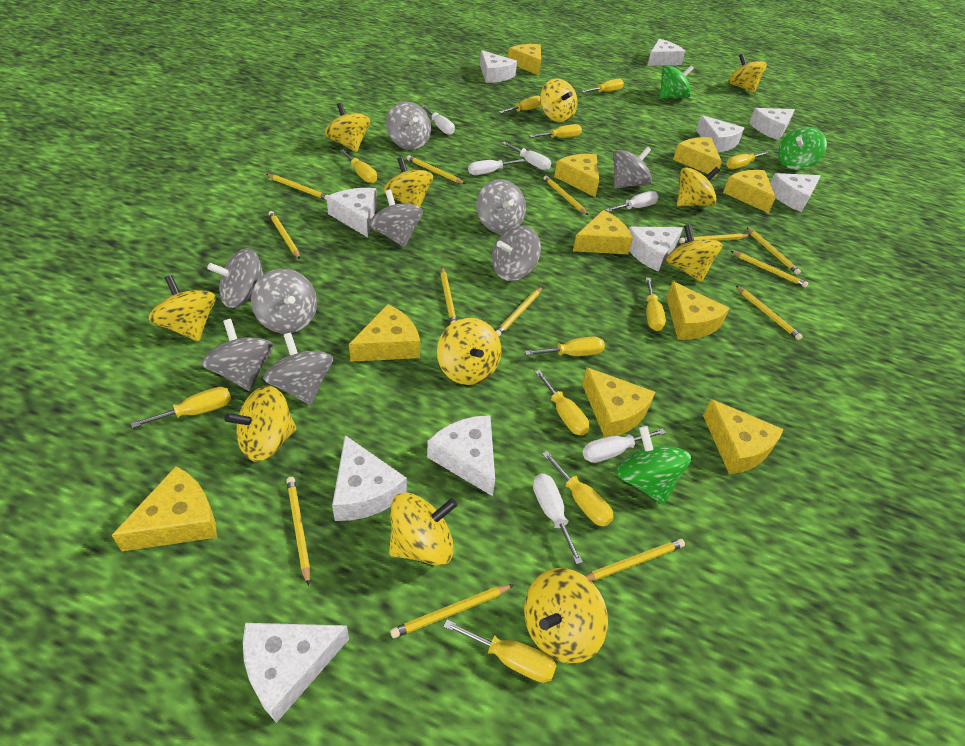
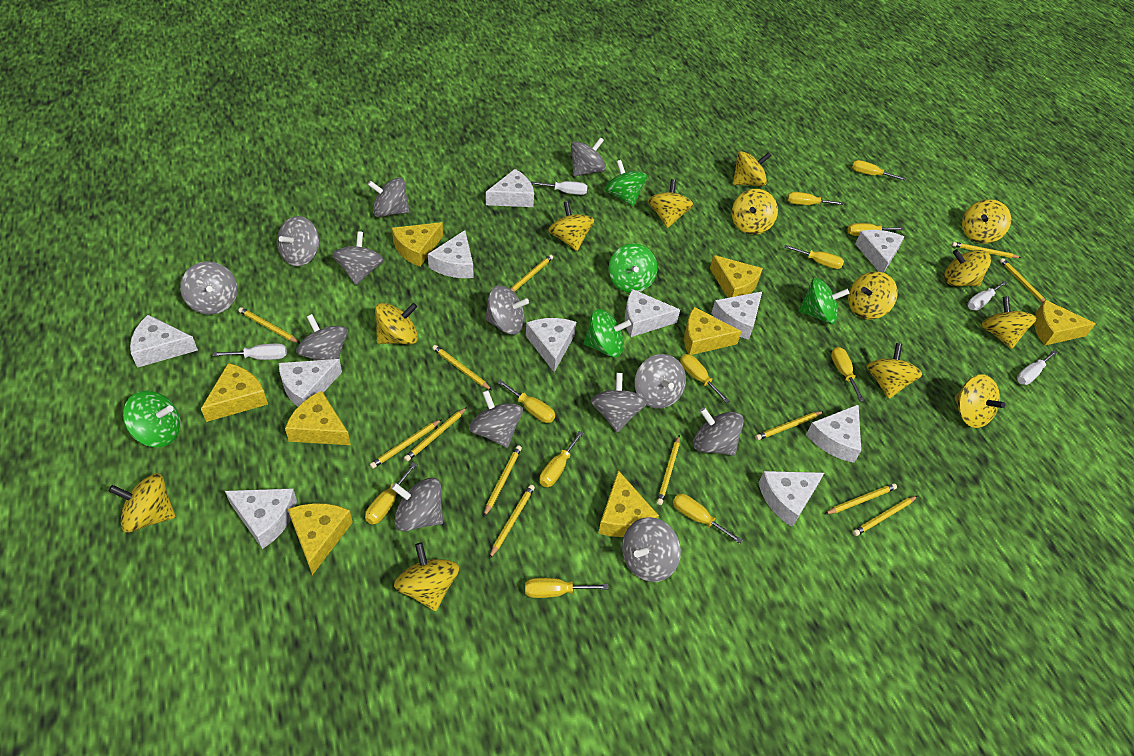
green spinning top: [615,426,692,505] [659,65,694,98] [778,127,827,170] = 3 -> [123,391,180,447] [583,309,631,358] [605,160,647,206] [609,243,658,293] [798,278,849,324] = 5
grey spinning top: [201,319,273,391] [207,248,264,308] [251,269,317,333] [263,333,333,405] [369,189,423,247] [386,102,431,150] [476,179,526,234] [492,225,541,281] [613,147,652,189] = 9 -> [180,261,237,315] [277,216,319,266] [296,314,348,360] [332,231,384,285] [368,177,410,217] [391,478,443,531] [469,390,523,448] [485,285,529,335] [571,137,606,176] [591,373,647,432] [622,517,681,582] [635,354,686,408] [693,407,744,456] = 13
white cheese: [243,623,349,723] [326,188,377,237] [332,435,407,521] [427,415,495,496] [480,50,517,83] [629,227,683,272] [647,39,686,66] [696,115,744,152] [749,108,795,140] [770,173,821,212] = 10 -> [130,315,198,368] [225,488,297,549] [279,359,342,407] [428,230,473,278] [486,169,534,207] [526,318,576,372] [625,289,680,337] [711,292,762,340] [759,471,824,527] [806,404,861,463] [855,230,904,273] = 11
white screwdriver: [421,105,455,135] [468,159,525,175] [502,142,551,170] [533,473,583,565] [582,428,666,463] [605,191,659,212] = 6 -> [213,343,287,360] [531,181,587,195] [967,281,1007,311] [1017,350,1057,385] = 4
yellow cheese: [111,466,217,551] [349,304,420,362] [508,44,541,75] [554,154,599,197] [573,210,633,254] [582,367,655,438] [666,281,730,340] [673,137,722,177] [703,399,784,474] [723,170,776,213] = 10 -> [201,363,268,422] [285,391,351,445] [288,503,353,575] [392,222,443,267] [598,470,659,537] [684,307,742,355] [710,255,763,298] [1034,300,1096,345] = 8
yellow spinning top: [149,275,216,341] [224,386,297,462] [325,103,370,152] [384,157,433,207] [389,492,457,566] [437,318,501,385] [524,568,608,664] [540,78,578,122] [666,224,723,282] [677,167,720,206] [728,54,767,93] = 11 -> [109,473,175,532] [375,303,418,345] [394,542,460,611] [548,201,594,251] [648,179,693,228] [732,189,778,235] [733,151,771,186] [848,271,898,319] [867,343,922,399] [944,249,991,286] [955,374,1005,428] [962,199,1011,244] [981,296,1037,349] = 13

